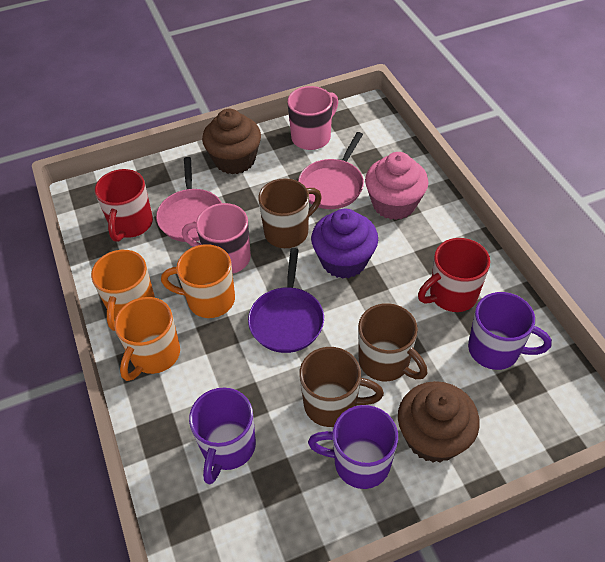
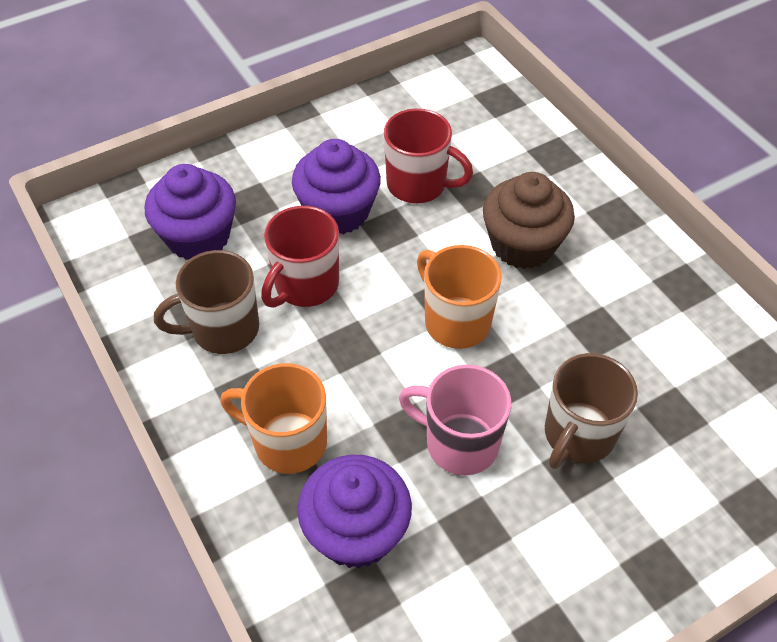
brown cupcake: [202,109,261,174] [398,381,480,463] = 2 -> [483,172,575,269] = 1
brown mug: [258,178,322,248] [299,347,384,427] [358,303,427,381] = 3 -> [154,250,259,354] [545,353,638,469] = 2
orange mug: [91,250,155,331] [114,297,180,381] [161,244,235,318] = 3 -> [220,363,327,474] [417,245,502,349] = 2
pink cupcake: [365,152,428,220] = 1 -> none = 0
pink mug: [182,203,251,273] [287,86,338,150] = 2 -> [399,365,511,475] = 1
pink pan: [156,157,222,242] [298,132,364,209] = 2 -> none = 0
purple cupcake: [311,209,378,279] = 1 -> [145,164,236,260] [292,139,381,234] [297,455,412,568] = 3
purple mug: [189,388,256,484] [308,405,398,489] [468,292,552,370] = 3 -> none = 0
purple pan: [248,248,324,353] = 1 -> none = 0

